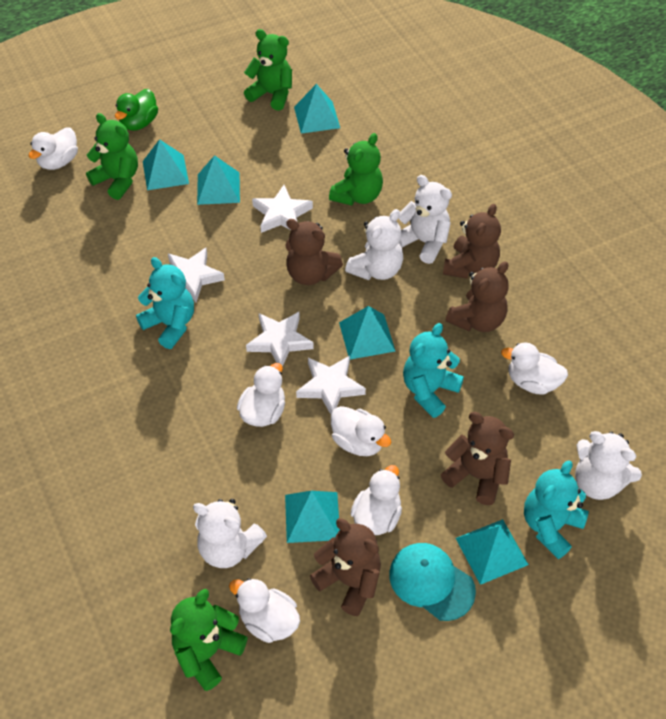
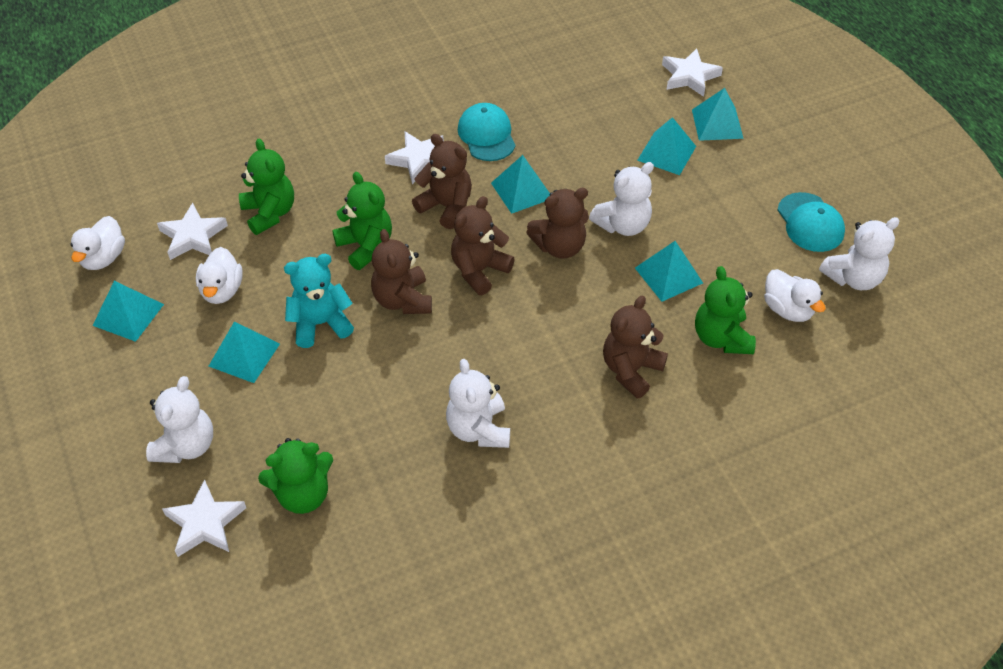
green duck: [115,89,158,131] = 1 -> none = 0
turquoise cap: [389,543,476,621] = 1 -> [458,103,516,161] [777,192,845,252] = 2
turquoise teddy bear: [136,257,194,349] [403,323,464,418] [524,460,589,559] = 3 -> [284,254,354,348] = 1
white duck: [29,127,78,170] [229,578,300,643] [237,363,285,427] [331,406,391,456] [350,465,402,535] [501,342,568,395] = 6 -> [70,216,125,270] [196,247,243,304] [764,269,826,322] = 3

